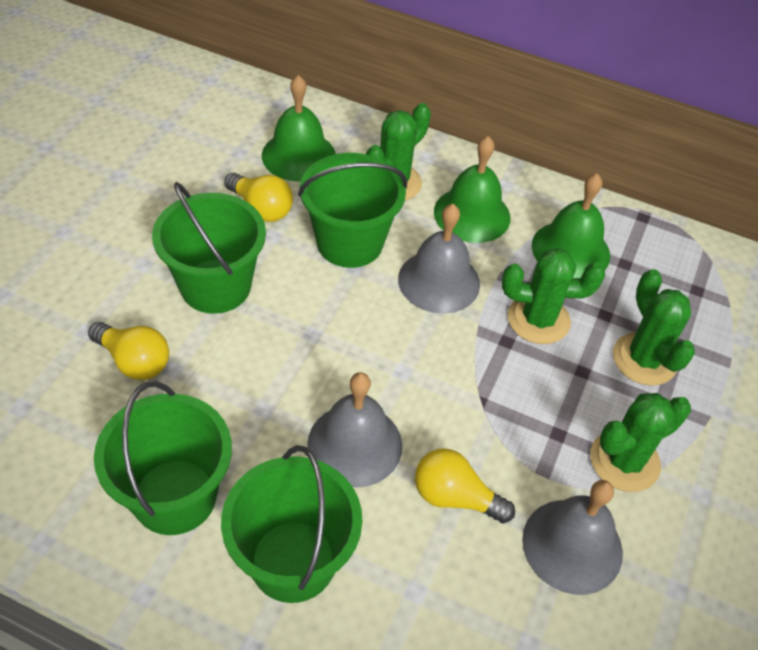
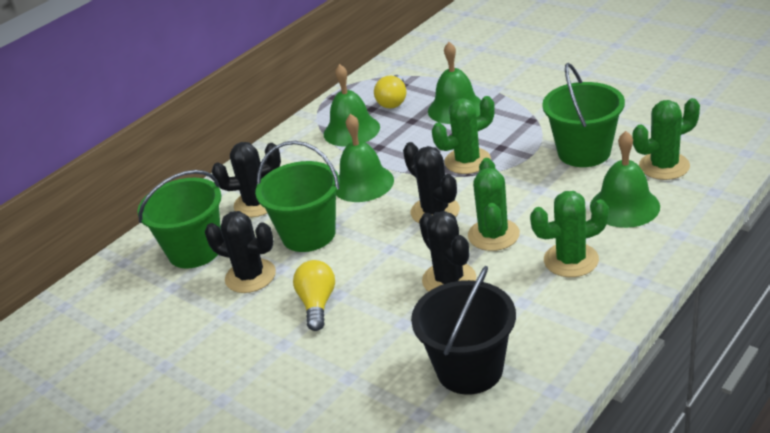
black bucket: none = 0 -> [411,266,516,395] = 1
black cactus: none = 0 -> [205,211,276,293] [212,142,281,217] [403,142,460,224] [419,211,476,292] = 4
green bell: [262,75,336,182] [434,136,510,243] [532,173,610,278] = 3 -> [324,64,380,147] [336,114,394,202] [428,42,481,124] [590,131,660,228] = 4
green bucket: [94,381,232,535] [152,182,266,314] [221,445,362,603] [298,153,407,268] = 4 -> [137,170,222,268] [255,141,340,252] [542,63,625,167] = 3
grey bell: [307,372,402,488] [398,204,480,314] [522,480,623,595] = 3 -> none = 0
yellow light bulb: [88,322,169,380] [224,173,293,222] [415,448,515,523] = 3 -> [293,260,335,331] [374,75,406,108] = 2

